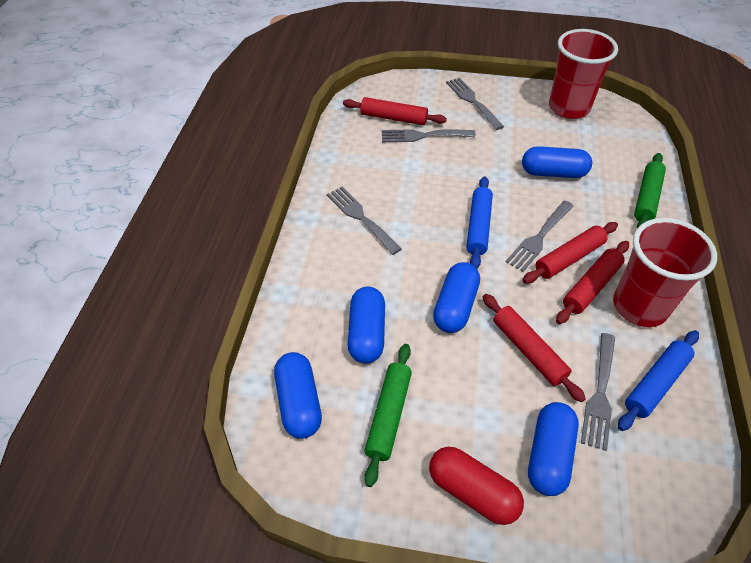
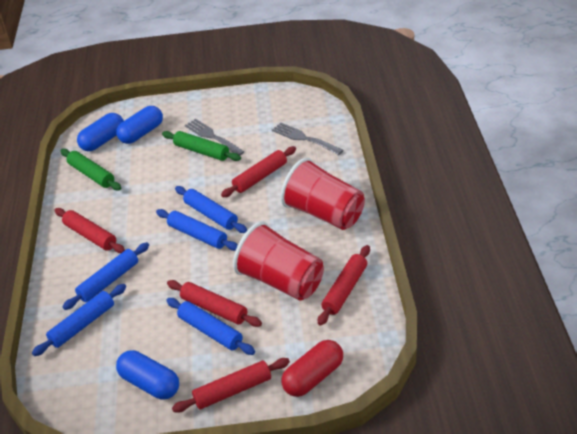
blue capsule: [274,352,322,439] [347,286,385,364] [433,262,480,333] [522,146,592,178] [528,402,579,496] = 5 -> [77,113,124,151] [116,106,163,144] [116,350,179,400] = 3
blue rolling pin: [466,176,493,269] [618,330,699,431] = 2 -> [32,284,126,356] [63,242,149,310] [156,209,238,251] [166,298,255,355] [175,186,247,233] = 5
grey fork: [327,187,401,255] [382,129,476,142] [446,77,504,130] [505,201,574,272] [581,333,615,451] = 5 -> [185,119,244,156] [272,122,344,155] = 2
red rolling pin: [343,97,447,125] [483,294,586,402] [523,222,618,284] [556,241,629,324] = 4 -> [55,208,125,253] [167,280,262,327] [172,358,290,413] [221,146,296,197] [318,245,370,326] = 5

